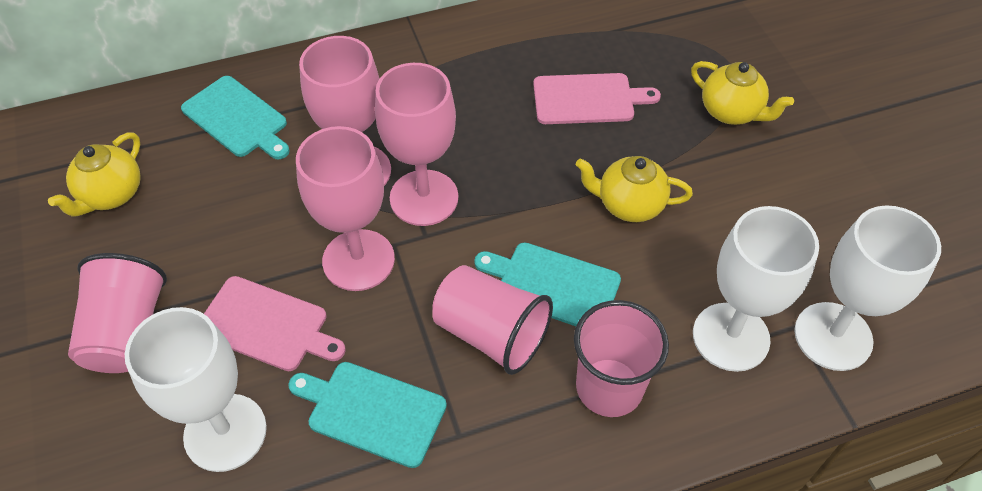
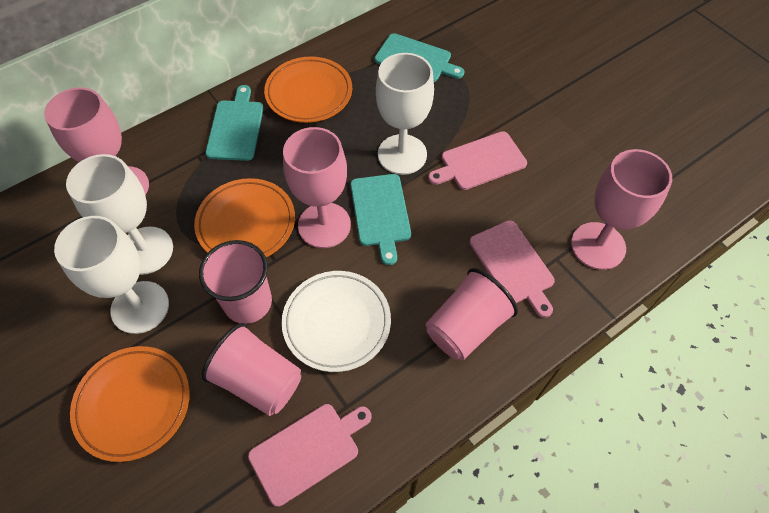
orange plate: none = 0 -> [70,346,190,462] [194,178,295,257] [264,57,352,123] = 3
pink cutting board: [204,276,346,371] [533,73,661,124] = 2 -> [248,404,372,507] [428,131,527,190] [470,220,555,318] = 3
white plate: none = 0 -> [282,271,391,372] = 1
yellow teapot: [48,132,141,217] [576,156,693,222] [691,61,794,125] = 3 -> none = 0

